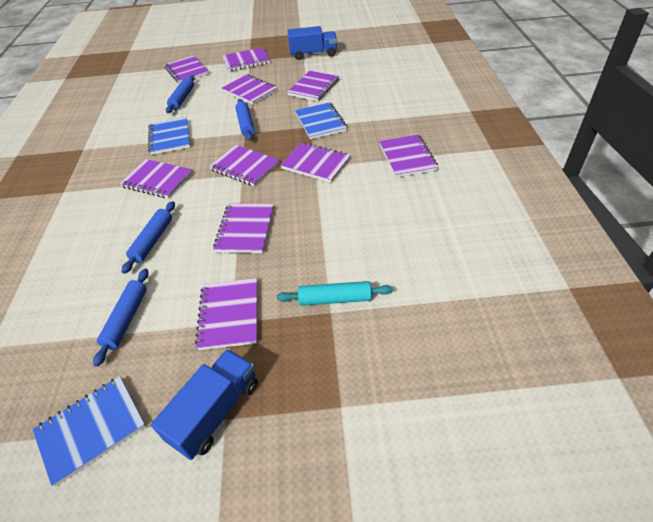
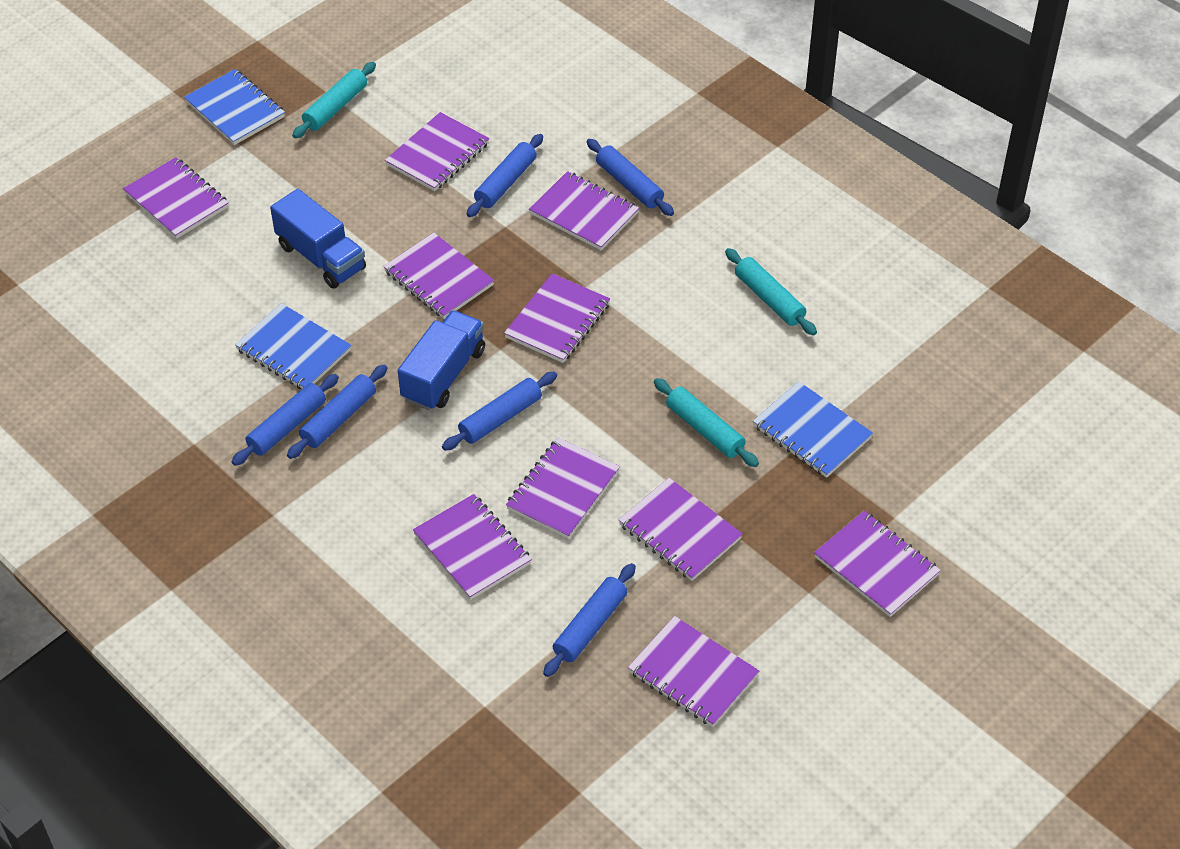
blue rolling pin: [93,268,149,367] [122,201,175,274] [166,75,195,113] [235,99,255,141] = 4 -> [232,374,339,466] [287,365,387,459] [442,372,557,451] [467,134,543,217] [543,563,636,677] [587,139,674,216] = 6
turquoise rolling pin: [277,281,393,306] = 1 -> [292,62,376,138] [654,378,759,467] [725,248,817,335] = 3

